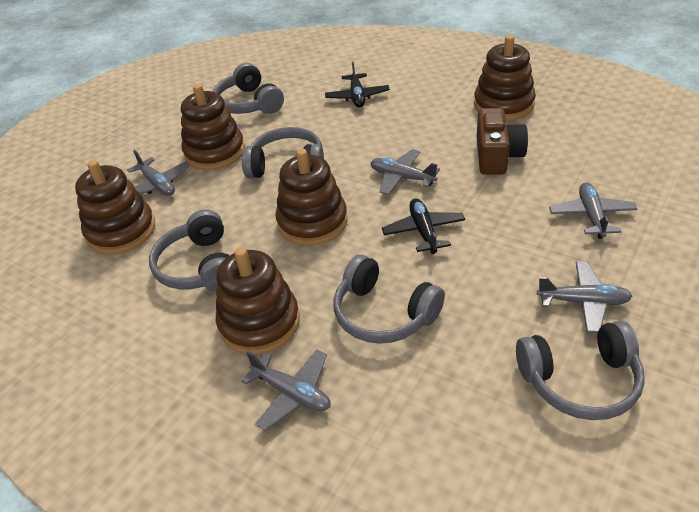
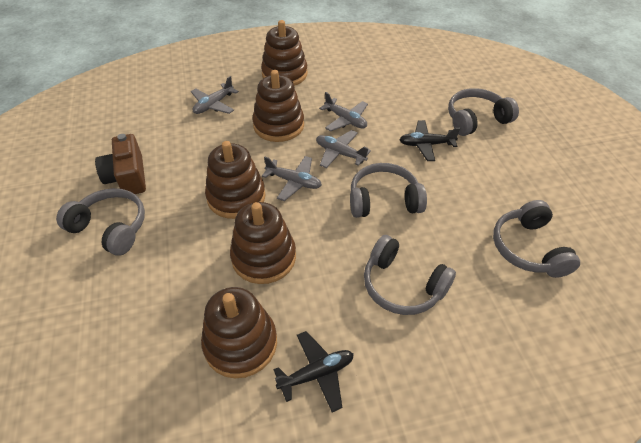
grey plane: [127,150,190,195] [241,350,330,431] [370,149,440,195] [537,261,632,333] [549,182,638,239] = 5 -> [191,76,239,114] [262,156,322,201] [316,130,371,168] [319,92,368,131] = 4

